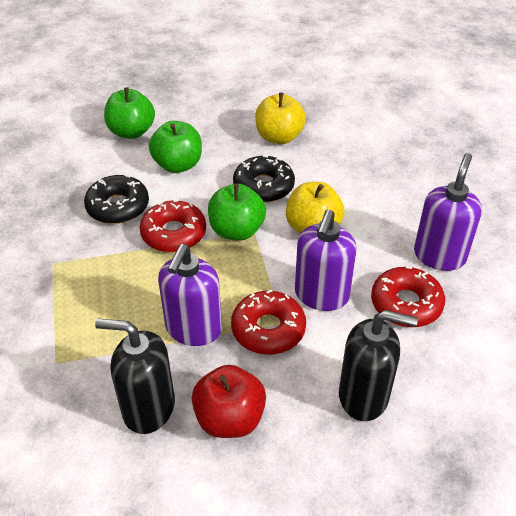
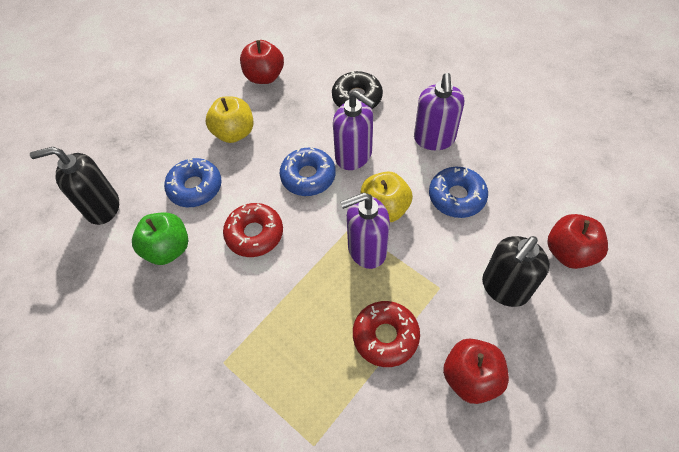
black donut: [84,175,149,224] [233,155,295,203] = 2 -> [332,71,383,109] = 1
blue donut: none = 0 -> [164,158,222,207] [280,147,336,196] [429,167,488,218] = 3
green apple: [104,87,155,139] [149,121,202,173] [208,184,266,241] = 3 -> [132,213,188,265] = 1
red apple: [192,365,266,438] = 1 -> [240,40,284,84] [443,338,509,404] [547,214,608,269] = 3
red donut: [140,199,206,252] [231,290,306,355] [371,266,445,327] = 3 -> [223,203,283,257] [353,301,420,367] = 2

